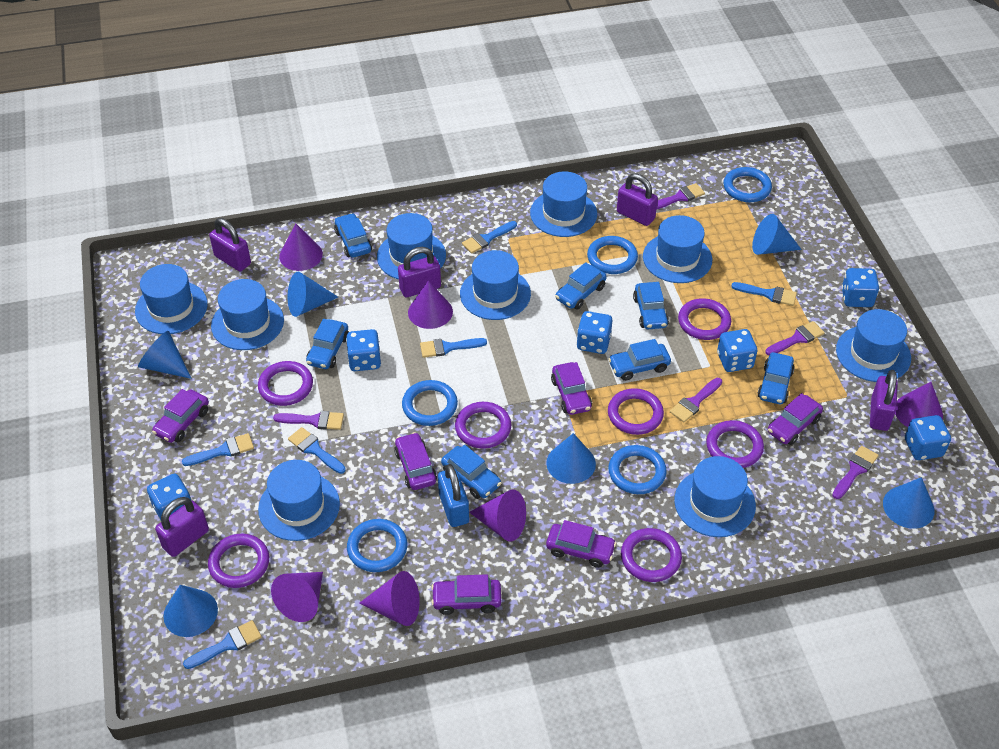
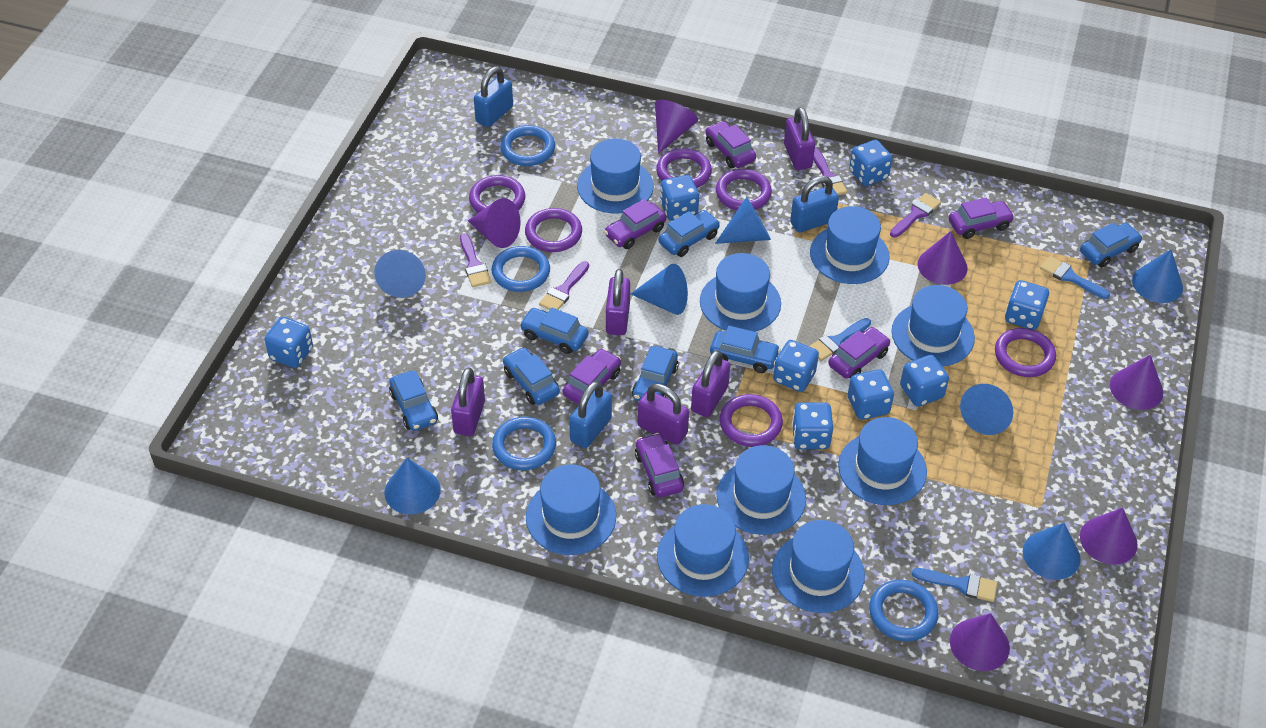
blue brush: [182,433,254,466] [183,620,262,669] [288,427,346,474] [420,338,487,358] [462,221,517,254] [731,282,797,306] = 6 -> [809,318,871,361] [912,568,997,602] [1040,256,1110,299] = 3
blue cone: [138,331,192,379] [163,585,218,637] [288,271,338,317] [546,433,596,484] [752,214,802,255] [883,477,934,529] = 6 -> [374,250,426,298] [384,458,441,514] [631,263,688,315] [715,197,771,244] [960,384,1013,435] [1023,523,1081,580] [1132,249,1183,303] = 7
blue dice: [147,474,192,520] [346,329,381,371] [577,311,612,354] [717,329,757,372] [842,268,879,307] [905,415,951,460] = 6 -> [264,317,313,368] [660,175,699,221] [773,340,819,392] [792,402,833,449] [848,369,894,420] [849,140,892,186] [900,355,949,407] [1005,280,1049,330] = 8
blue padlock: [438,464,469,527] = 1 -> [474,67,513,127] [569,381,612,448] [790,176,839,233] = 3
blue ring: [347,519,407,572] [402,380,458,426] [587,236,638,274] [608,445,667,494] [724,167,772,202] = 5 -> [492,246,550,292] [492,417,556,470] [500,125,555,166] [869,580,938,641] = 4
purple brush: [273,411,344,430] [656,183,705,210] [670,378,722,422] [765,321,825,355] [832,446,879,499] = 5 -> [460,233,491,287] [539,261,589,310] [813,148,847,195] [890,193,941,238] = 4
purple ring: [208,534,269,588] [258,361,313,406] [455,402,511,449] [608,388,664,435] [621,528,682,582] [678,298,731,340] [706,420,764,468] = 7 -> [469,175,525,213] [525,208,582,252] [656,148,712,188] [716,169,772,210] [720,394,783,447] [995,328,1056,377] = 6

